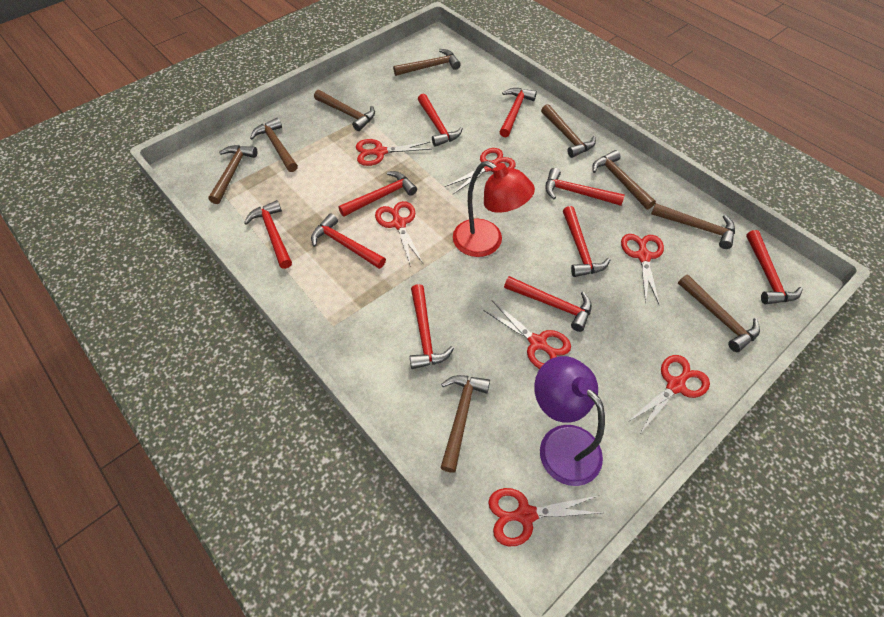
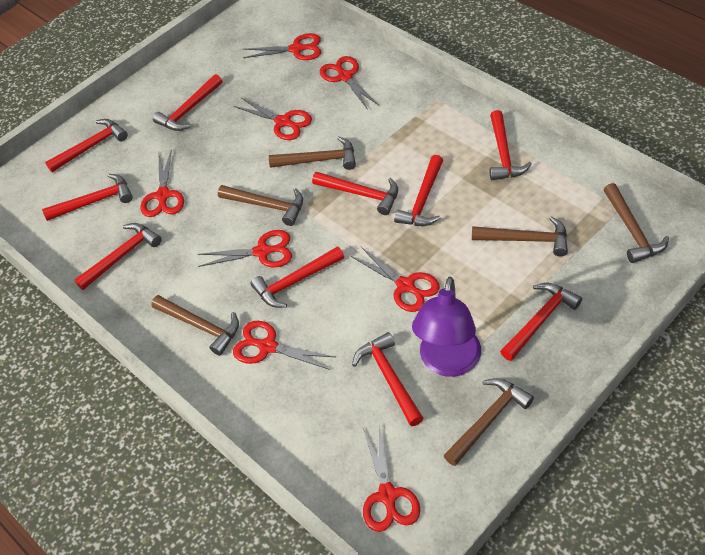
brown hammer: [208,145,257,204] [250,118,298,172] [314,90,375,131] [393,49,460,76] [440,375,490,473] [541,104,596,158] [592,150,656,210] [651,203,735,249] [678,274,760,352] = 9 -> [151,295,239,356] [218,185,303,226] [269,137,356,170] [444,378,534,466] [472,216,568,256] [604,183,669,263] = 6
red lamp: [453,161,535,257] = 1 -> none = 0
red scissors: [356,139,431,166] [375,201,423,267] [445,148,516,194] [483,301,571,369] [488,488,602,546] [621,234,664,306] [628,355,710,432] = 7 -> [140,151,184,217] [198,230,292,267] [233,321,335,370] [234,98,312,140] [243,33,321,60] [320,56,379,110] [351,246,440,312] [363,424,420,532] = 8

